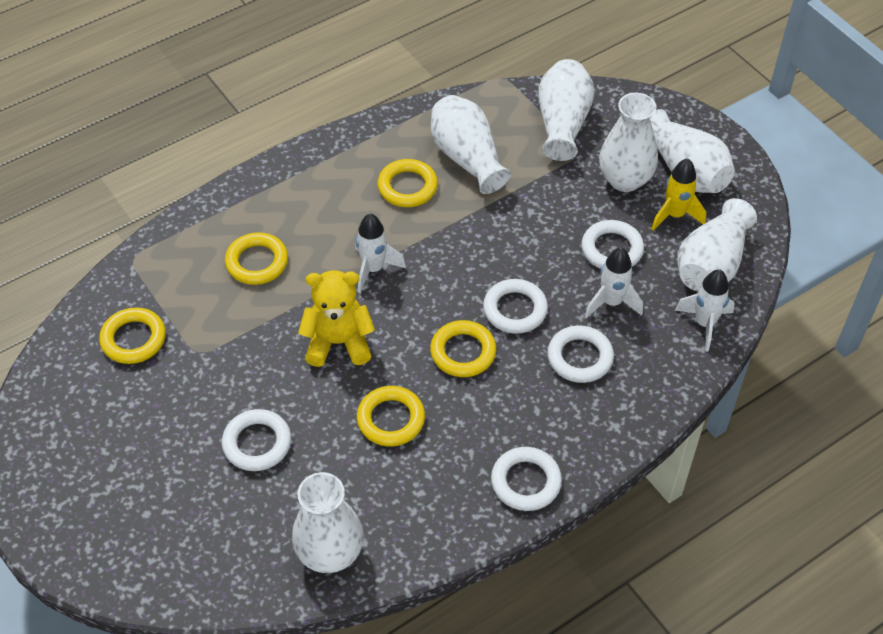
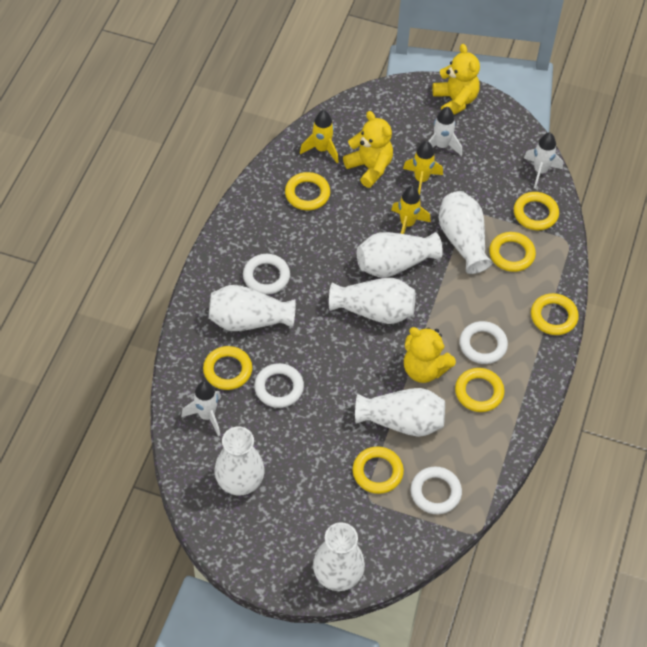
white ring: [222,409,291,471] [483,279,548,334] [491,447,562,511] [547,325,614,383] [581,220,644,269] = 5 -> [243,254,290,295] [254,363,304,408] [411,467,462,514] [459,321,508,364] = 4
white vase: [292,472,364,573] [431,95,511,194] [538,59,595,161] [599,93,658,192] [650,109,735,193] [677,198,757,291] = 6 -> [209,285,296,331] [215,427,265,495] [313,522,365,591] [329,278,415,324] [355,388,445,437] [357,232,443,277] [439,191,492,274] = 7
yellow ring: [99,308,166,364] [225,232,288,285] [357,386,425,446] [378,159,438,207] [430,320,496,377] = 5 -> [203,346,252,390] [285,172,330,210] [353,446,404,494] [455,368,504,412] [489,232,536,272] [514,192,559,230] [531,293,579,335] = 7
yellow rocket: [651,158,706,231] = 1 -> [300,110,339,163] [391,186,431,234] [403,141,443,195] = 3
yellow teddy bear: [298,270,375,367] = 1 -> [343,111,393,188] [404,327,456,383] [432,44,480,115] = 3

